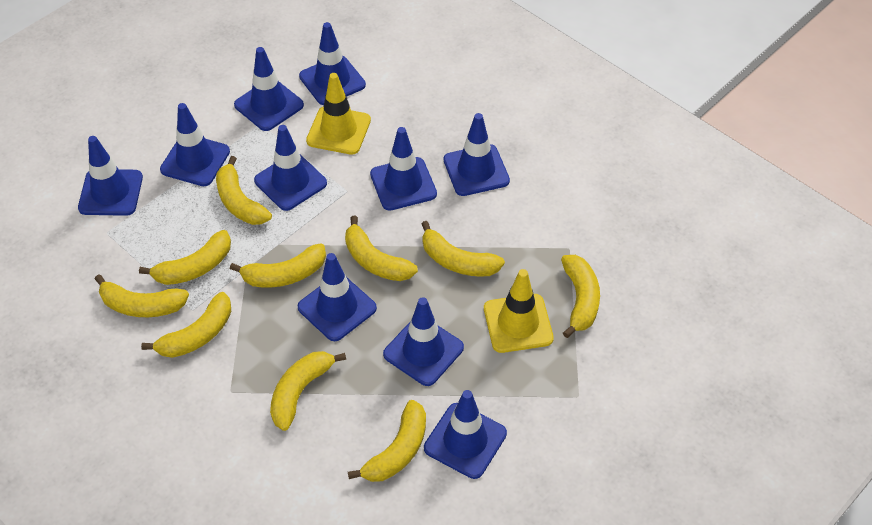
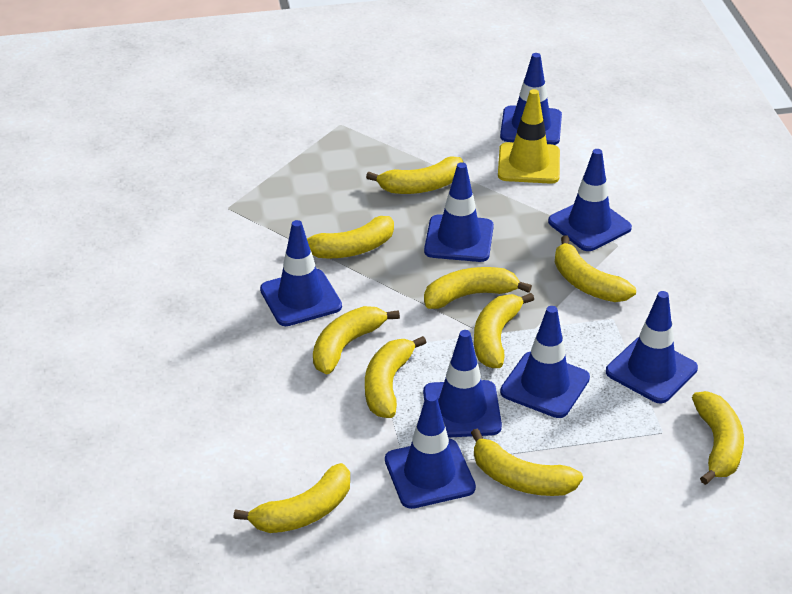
blue traffic cone: [78,136,143,216] [160,103,230,186] [234,47,304,131] [254,125,327,211] [297,253,377,341] [299,22,366,105] [370,127,437,211] [383,297,464,386] [424,390,507,479] [444,113,510,196] = 10 -> [260,220,342,326] [385,393,476,509] [423,330,502,438] [424,162,494,262] [500,53,562,145] [500,306,590,418] [548,149,632,251] [606,291,698,403] = 8
yellow traffic cone: [306,73,371,155] [484,269,554,353] = 2 -> [498,89,560,184] = 1

